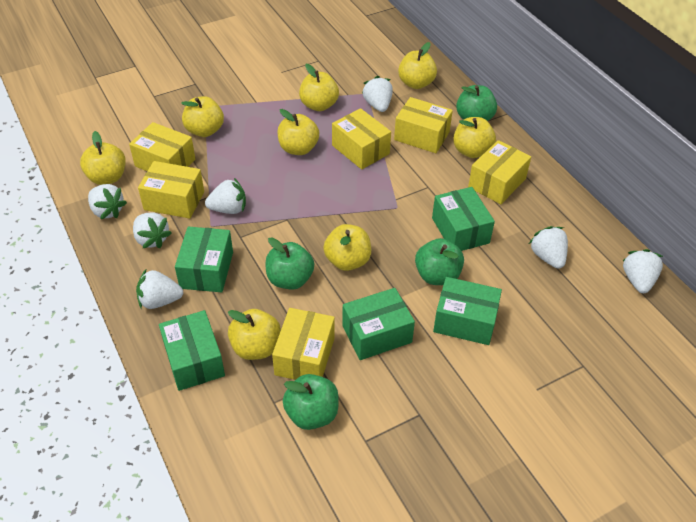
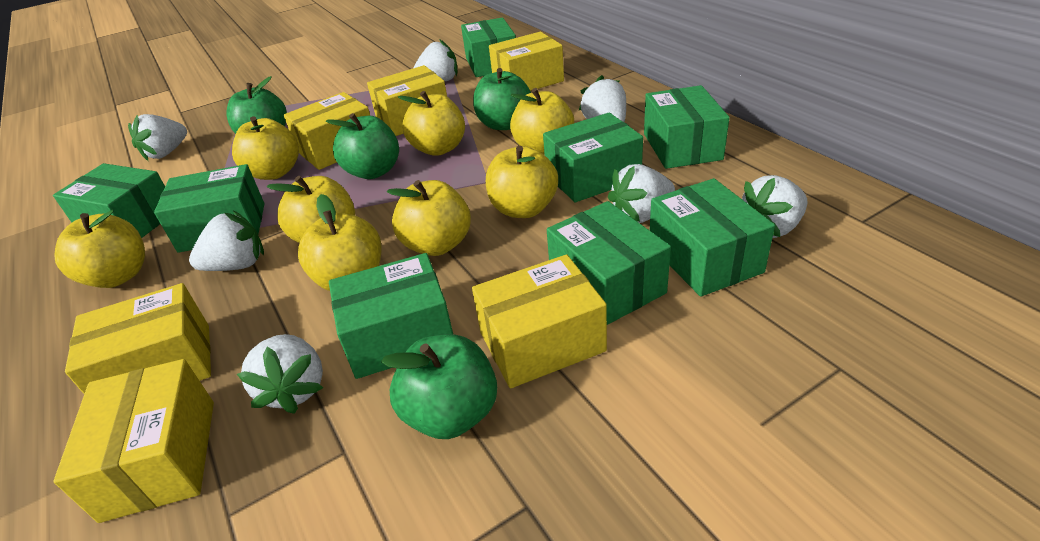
green box: [159,310,225,391] [175,226,233,292] [342,288,415,360] [432,187,495,251] [433,277,502,345] = 5 -> [53,163,165,238] [154,164,264,253] [329,253,453,379] [461,17,516,77] [543,113,643,203] [547,201,671,325] [644,85,730,169] [650,178,775,297] = 8

